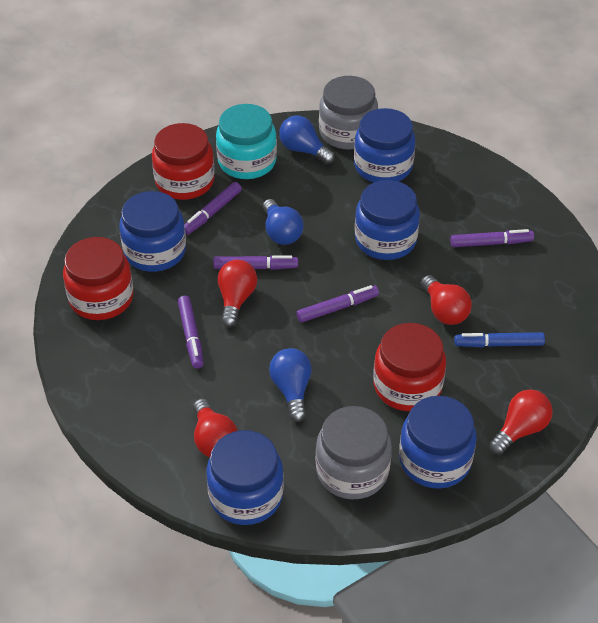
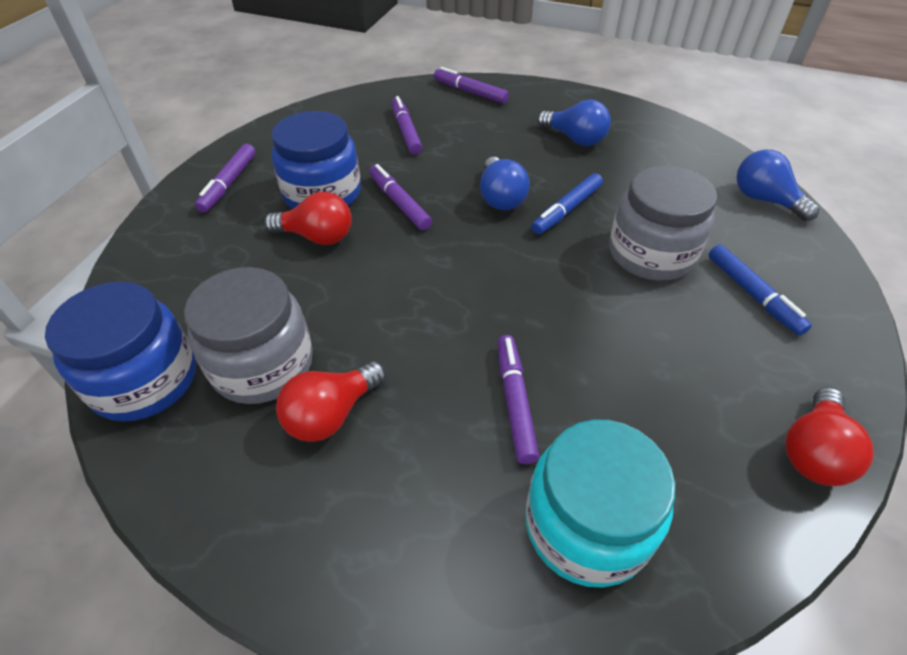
blue jar: [119,191,186,272] [206,430,284,525] [354,108,415,182] [355,180,420,260] [399,396,477,489] = 5 -> [45,282,196,422] [271,111,361,209] = 2
blue marker: [454,332,545,347] = 1 -> [531,173,603,234] [709,244,812,336] = 2
red jar: [63,237,134,320] [152,123,215,200] [373,323,446,411] = 3 -> none = 0
red light bulb: [193,399,238,457] [218,260,257,327] [421,275,472,325] [489,389,553,454] = 4 -> [264,192,352,245] [276,361,386,442] [785,387,873,486] = 3

